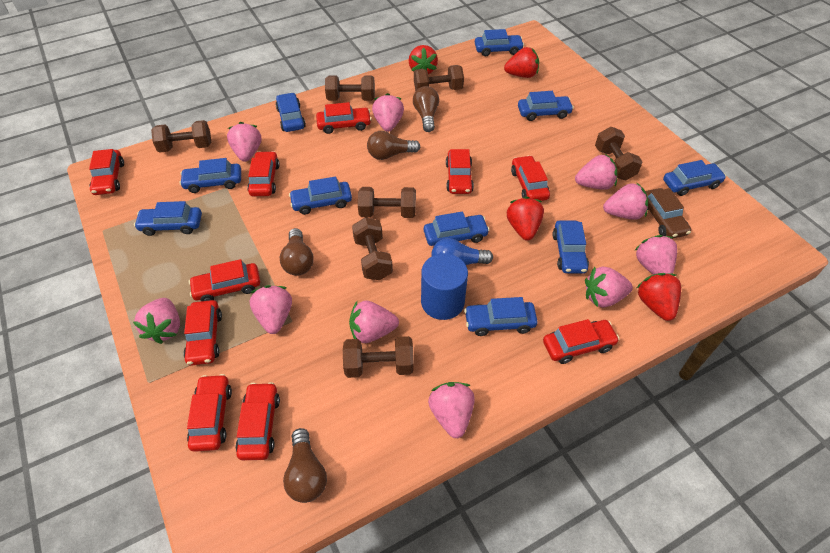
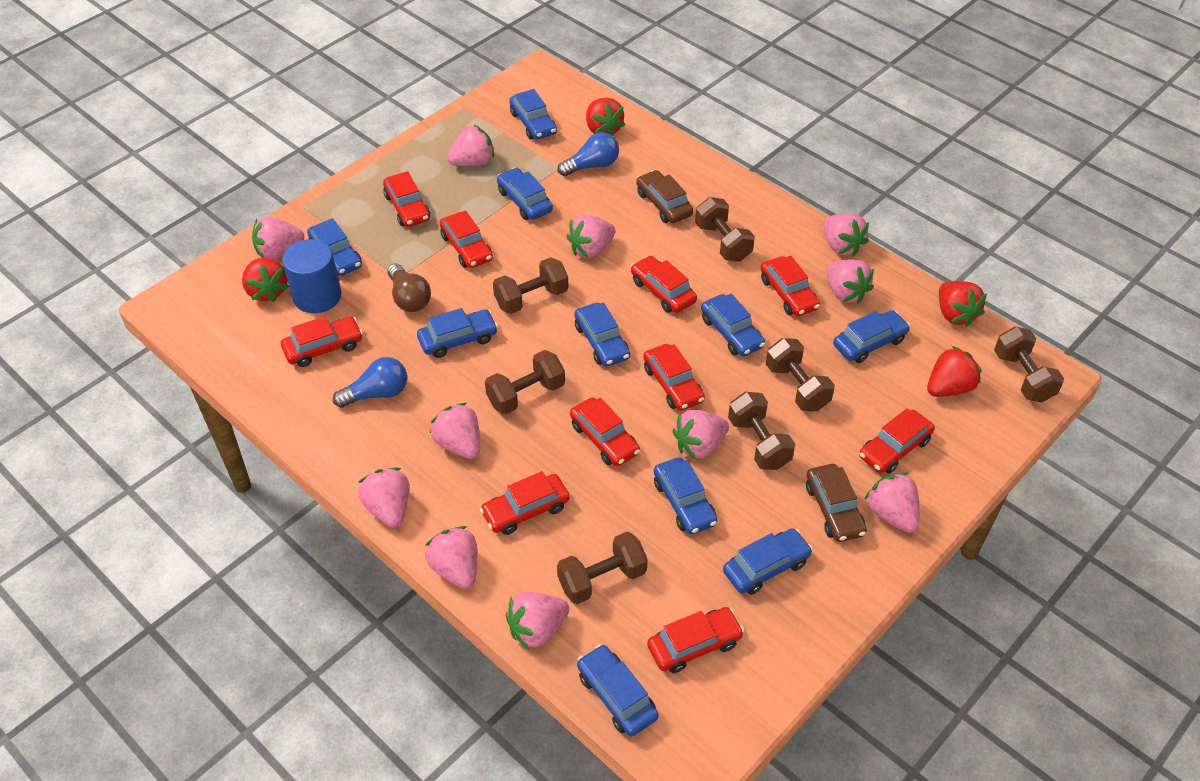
blue light bulb: [432,238,493,265] = 1 -> [333,357,407,408] [558,132,619,177] = 2
brown car: [645,188,691,239] = 1 -> [636,170,693,223] [806,464,867,542] = 2
brown light bulb: [280,228,314,276] [283,428,327,503] [367,131,420,160] [413,86,439,132] = 4 -> [387,263,431,312] = 1
pink strawberry: [133,298,180,344] [227,122,261,162] [250,285,292,334] [349,301,399,343] [372,93,404,132] [428,382,475,438] [575,154,617,190] [585,267,633,307] [603,182,648,220] [634,235,677,275] = 10 -> [252,216,304,260] [358,468,409,528] [425,526,477,589] [430,403,480,459] [447,124,494,166] [506,592,569,650] [566,215,615,258] [672,410,729,460] [824,213,869,256] [827,259,874,304] [864,472,920,533] = 11

